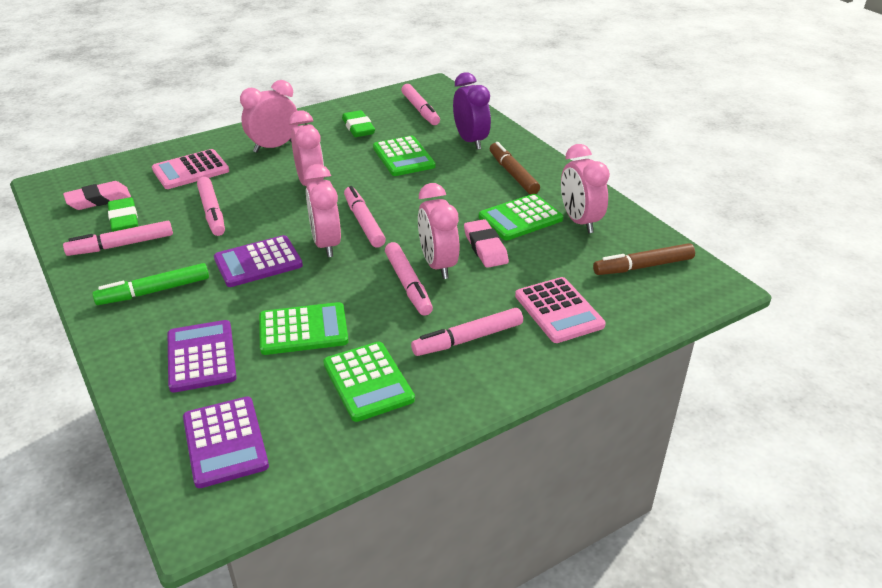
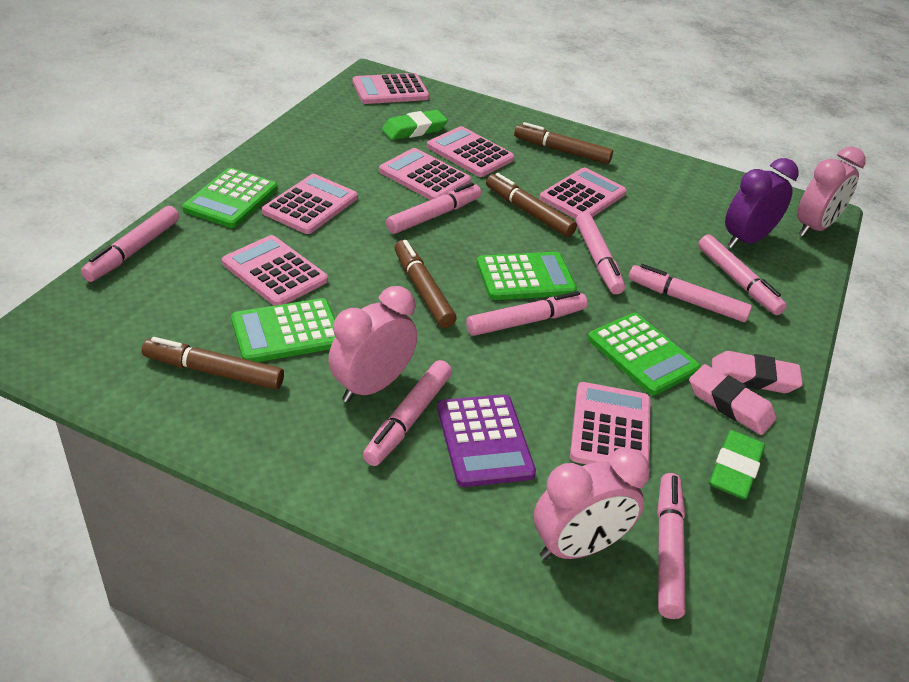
brown marker: [490,142,540,195] [593,243,695,275] = 2 -> [142,337,284,390] [395,240,457,328] [486,173,577,237] [514,122,613,164] = 4
green marker: [92,263,209,305] = 1 -> none = 0
pink calculator: [152,149,229,189] [515,277,606,343] = 2 -> [222,235,328,306] [262,174,357,234] [353,73,429,104] [379,148,471,200] [427,126,515,177] [539,168,627,219] [570,382,651,465] = 7
pink clock: [240,80,298,153] [289,110,324,186] [304,164,341,257] [418,183,460,279] [561,144,610,233] = 5 -> [328,286,417,403] [533,448,650,560] [797,147,866,237] = 3
pink marker: [63,221,173,256] [197,177,225,236] [344,186,386,248] [385,242,433,316] [401,84,440,125] [411,308,523,356] = 6 -> [81,206,179,282] [363,360,452,466] [386,182,481,234] [466,291,587,336] [576,212,625,294] [629,264,752,322] [657,473,686,619] [698,234,787,315] = 8
purple calculator: [168,320,237,392] [183,396,269,488] [214,235,303,287] = 3 -> [437,394,536,487] = 1

